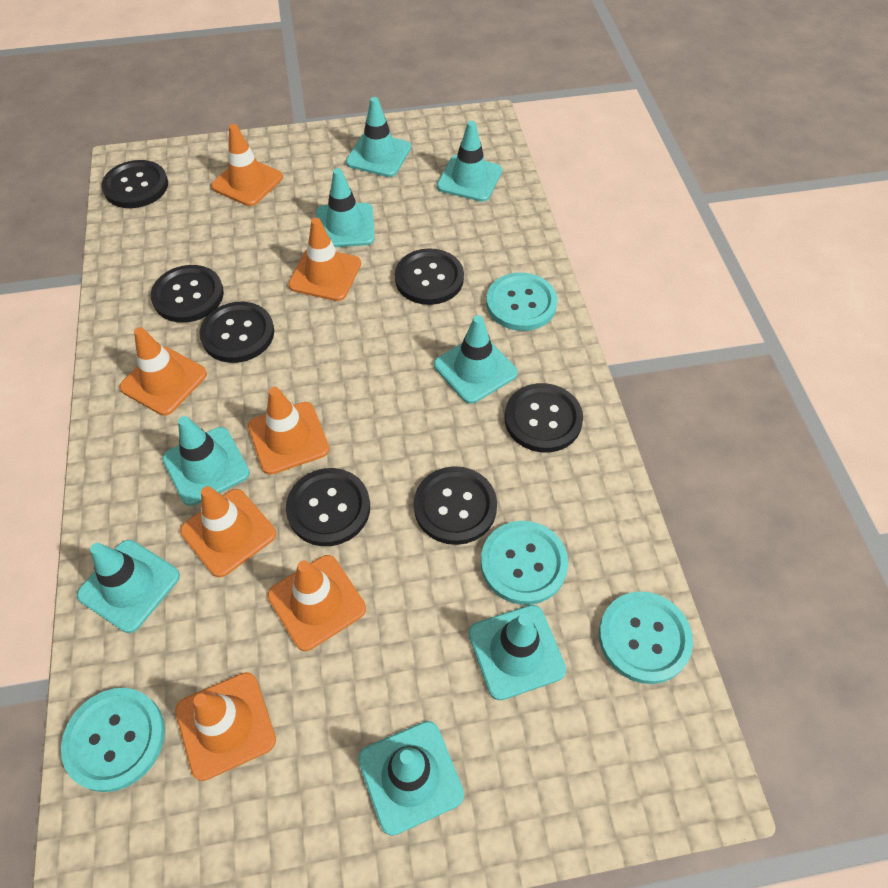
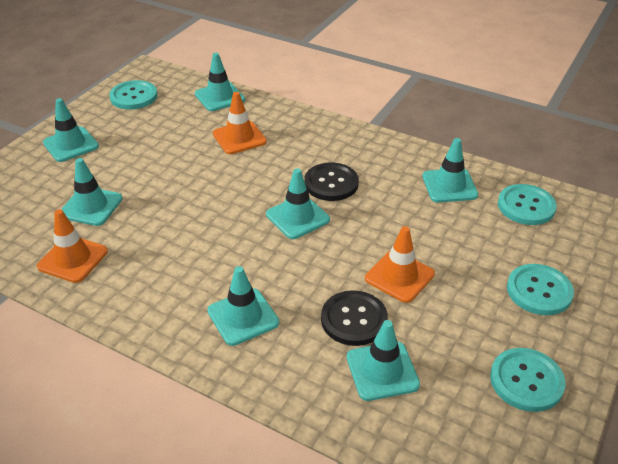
black button: [101,160,168,208] [151,265,224,323] [199,302,274,363] [286,468,370,546] [395,248,464,305] [414,466,497,545] [505,383,583,452] = 7 -> [304,163,359,201] [321,290,388,346] = 2
orange traffic cone: [120,327,207,415] [175,672,276,781] [180,486,276,578] [211,124,283,206] [248,387,329,475] [267,555,366,651] [288,218,361,301] = 7 -> [37,209,108,283] [213,92,267,154] [365,226,435,303] = 3
turquoise traffic cone: [77,540,180,633] [162,416,250,506] [316,168,375,247] [346,97,411,177] [358,721,464,836] [434,315,518,404] [437,121,502,202] [469,605,566,700] = 8 -> [43,98,99,162] [61,158,123,226] [195,53,245,111] [207,266,279,346] [266,168,330,239] [347,320,420,401] [422,138,478,203] = 7

